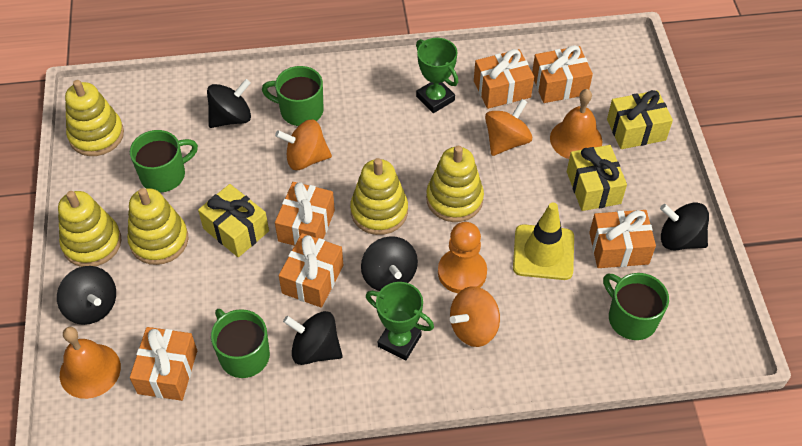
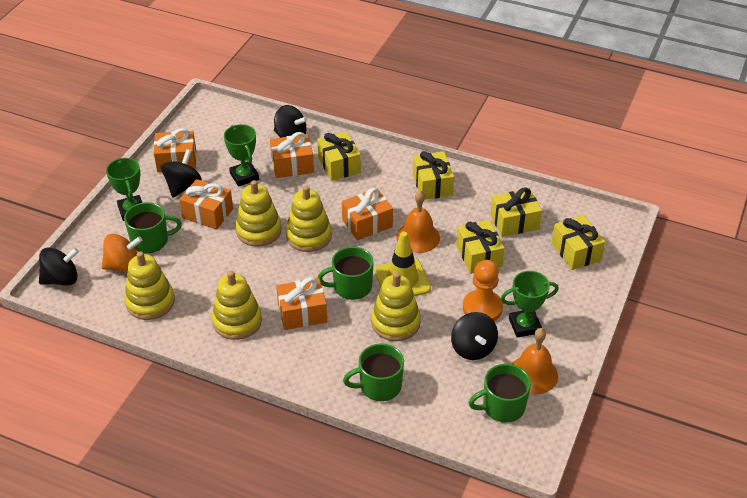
black spinning top: [57,266,116,325] [207,79,251,128] [283,311,343,365] [361,236,418,291] [660,203,709,250] = 5 -> [39,247,79,286] [161,149,202,198] [274,105,308,138] [451,312,498,360] = 4
green trophy: [366,282,434,360] [416,38,458,113] = 2 -> [106,158,142,221] [224,124,259,187] [501,271,559,338] = 3
orange gift: [130,327,197,401] [275,182,335,246] [279,233,343,308] [474,49,534,109] [532,45,593,103] [589,210,656,268] = 6 -> [154,128,196,172] [179,179,233,230] [270,132,314,178] [276,277,327,330] [342,188,393,240] = 5
orange spinning top: [275,120,332,170] [450,286,500,347] [485,99,532,156] = 3 -> [102,234,142,273] = 1
yellow gift: [198,184,269,257] [567,145,627,211] [607,90,673,149] = 3 -> [317,131,361,181] [413,151,454,200] [456,220,505,274] [490,187,542,237] [551,215,605,270] = 5

